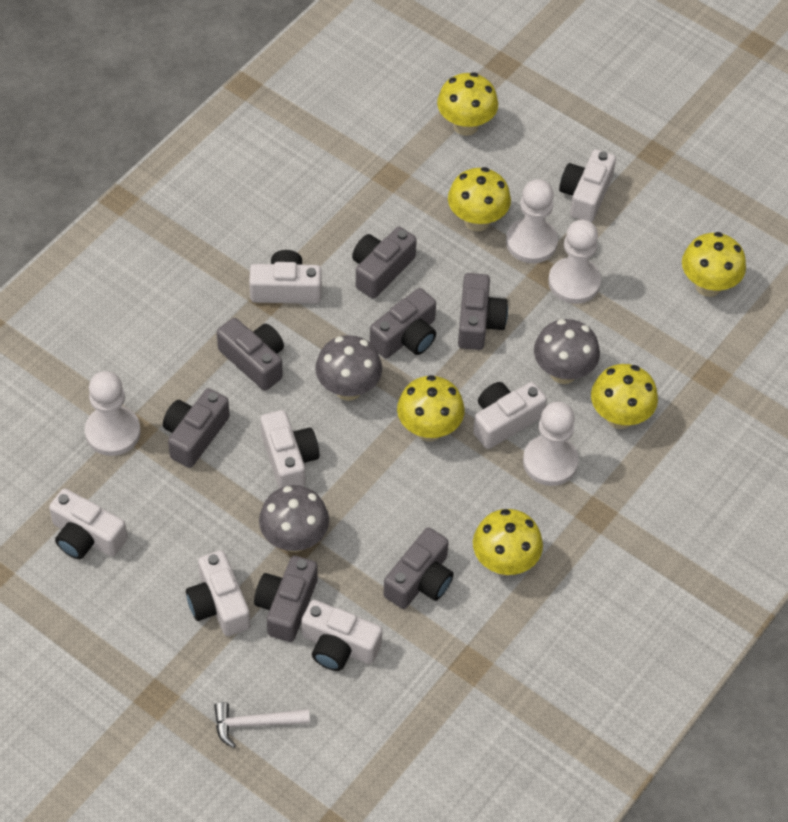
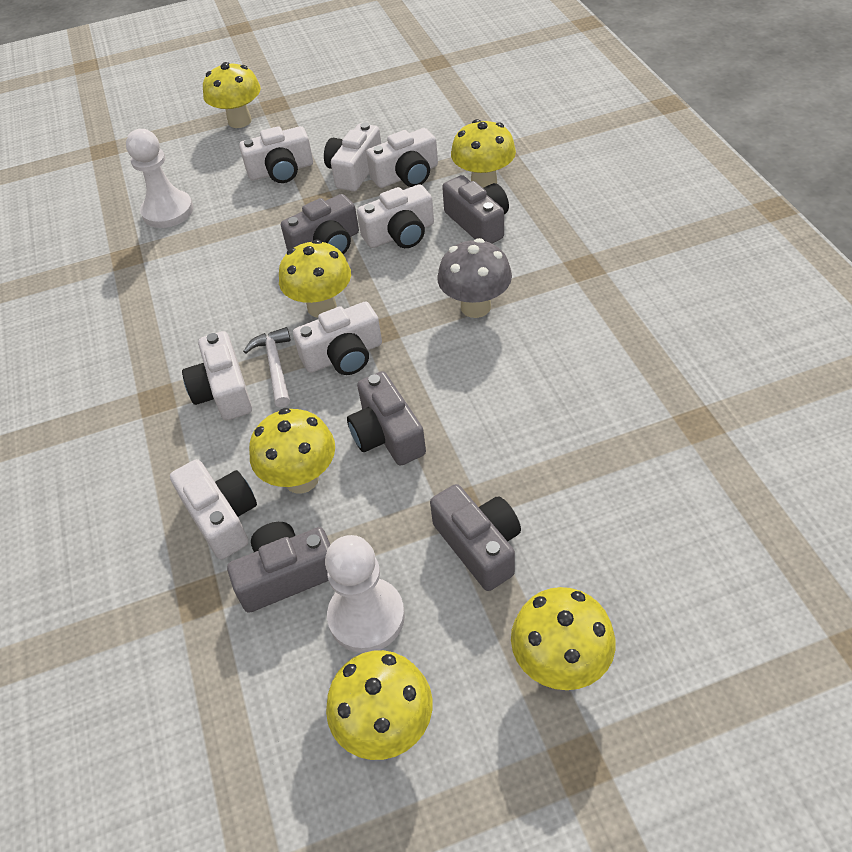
grey camera: [163,388,230,468] [217,318,284,391] [254,556,318,642] [352,227,417,299] [370,288,436,359] [383,527,454,609] [458,273,508,350] = 7 -> [227,522,330,613] [281,194,359,254] [347,371,426,466] [430,484,521,591] [442,175,509,243] = 5
grey mushroom: [259,485,329,552] [315,335,382,401] [534,319,600,384] = 3 -> [437,238,512,318] = 1
white pawn: [85,371,141,456] [506,179,558,263] [523,401,579,486] [548,220,601,304] = 4 -> [126,129,193,228] [325,535,405,653] = 2

